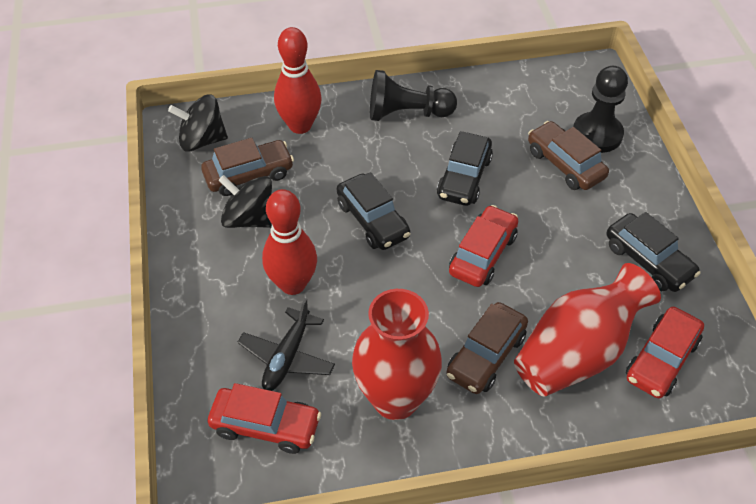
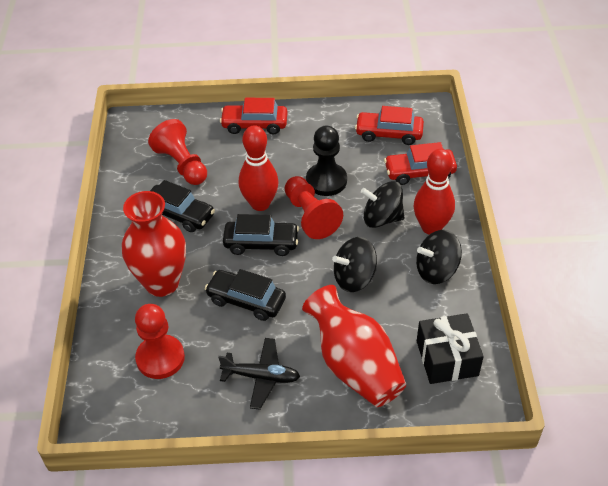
black gift: none = 0 -> [417,313,484,384] = 1
black pawn: [370,70,457,121] [573,66,628,153] = 2 -> [306,126,347,196] = 1
black spinning top: [168,94,228,152] [219,175,272,228] = 2 -> [332,237,377,292] [361,181,404,228] [416,230,462,284] = 3
brown car: [201,138,294,196] [446,302,528,394] [528,121,609,190] = 3 -> none = 0
red pawn: none = 0 -> [135,304,185,379] [148,119,207,185] [284,176,343,239] = 3

